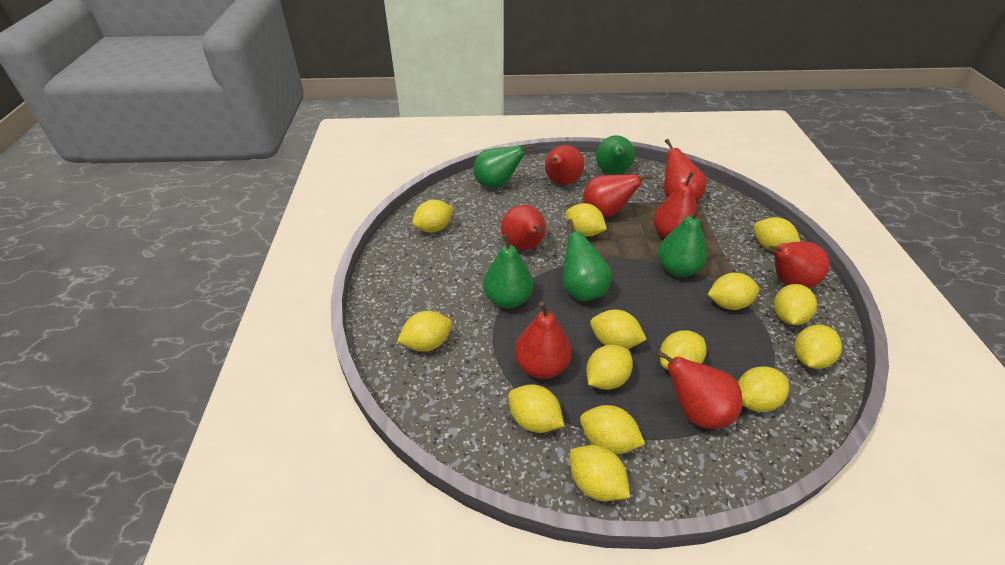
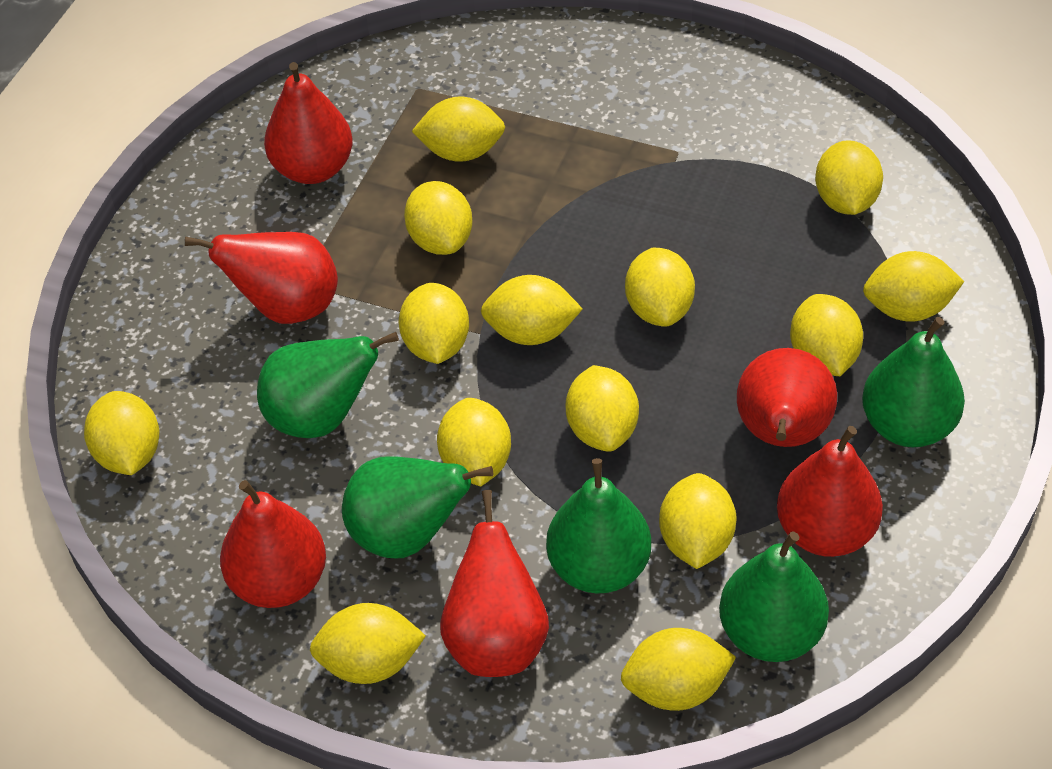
red pear: [501,205,546,250] [515,302,571,379] [545,145,584,185] [583,174,653,217] [654,172,699,239] [656,350,743,429] [664,139,707,202] [769,241,829,288] = 8 -> [185,232,338,324] [220,480,326,608] [264,62,353,184] [440,490,549,677] [737,348,837,447] [777,426,883,557] = 6

